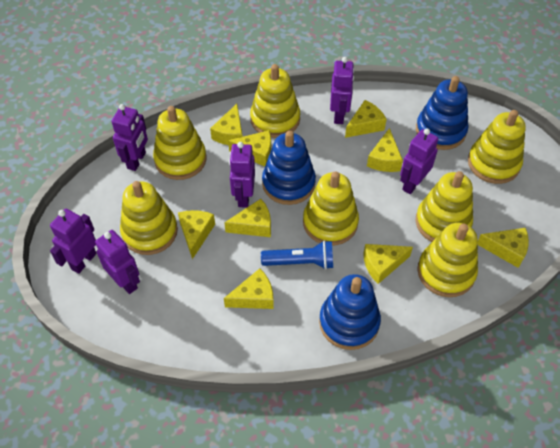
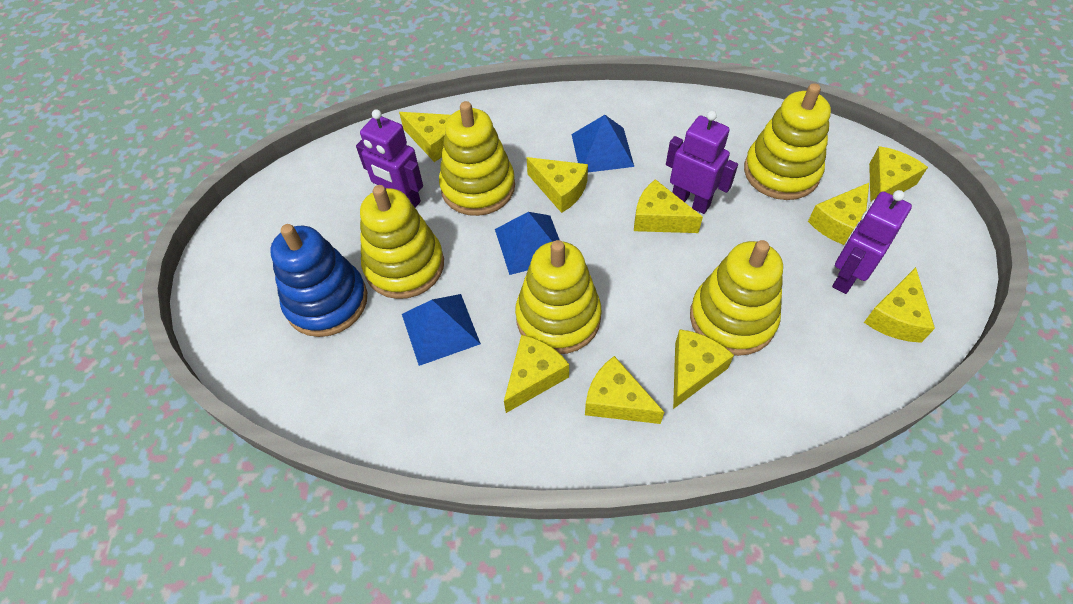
blue flashlight: [261,240,333,269] = 1 -> none = 0
blue pyramid: none = 0 -> [402,294,481,366] [495,212,559,275] [571,115,634,172] = 3
blue stacking toy: [262,131,316,205] [319,274,381,350] [416,76,468,150] = 3 -> [270,224,367,337] = 1
purple robot: [50,209,97,274] [95,230,140,294] [111,104,148,171] [229,142,255,208] [330,57,354,124] [400,128,438,194] = 6 -> [356,109,423,208] [666,111,738,214] [832,190,912,294] = 3
yellow stacking toy: [120,181,178,255] [153,106,206,180] [250,64,300,138] [303,171,359,245] [416,171,473,242] [417,223,478,297] [468,110,526,184] = 7 -> [360,185,444,299] [439,101,515,216] [515,240,601,354] [690,240,783,356] [744,83,831,200] = 5

